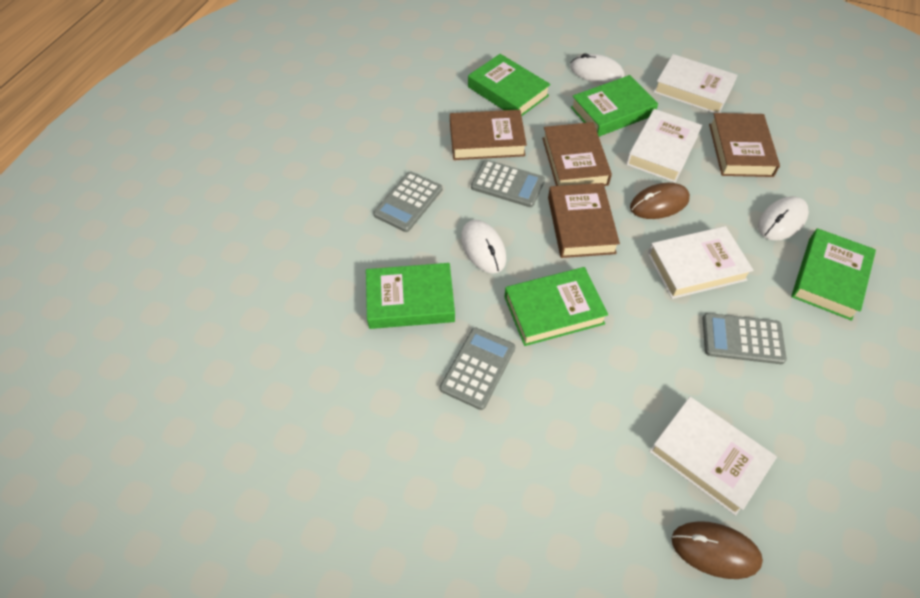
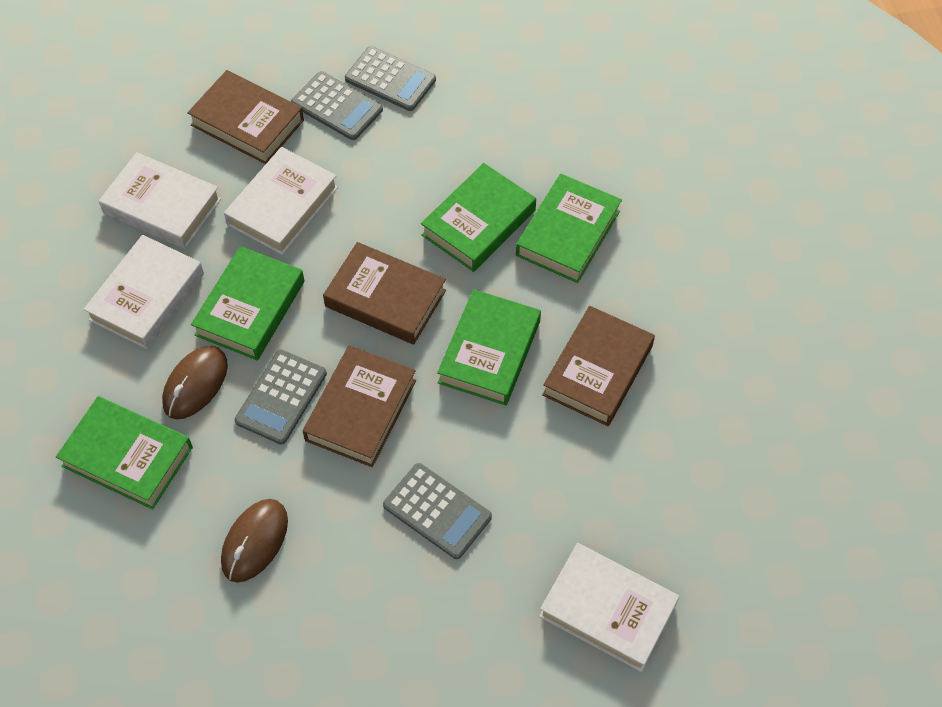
white mouse: [461,220,506,274] [570,53,624,84] [758,196,809,241] = 3 -> none = 0

